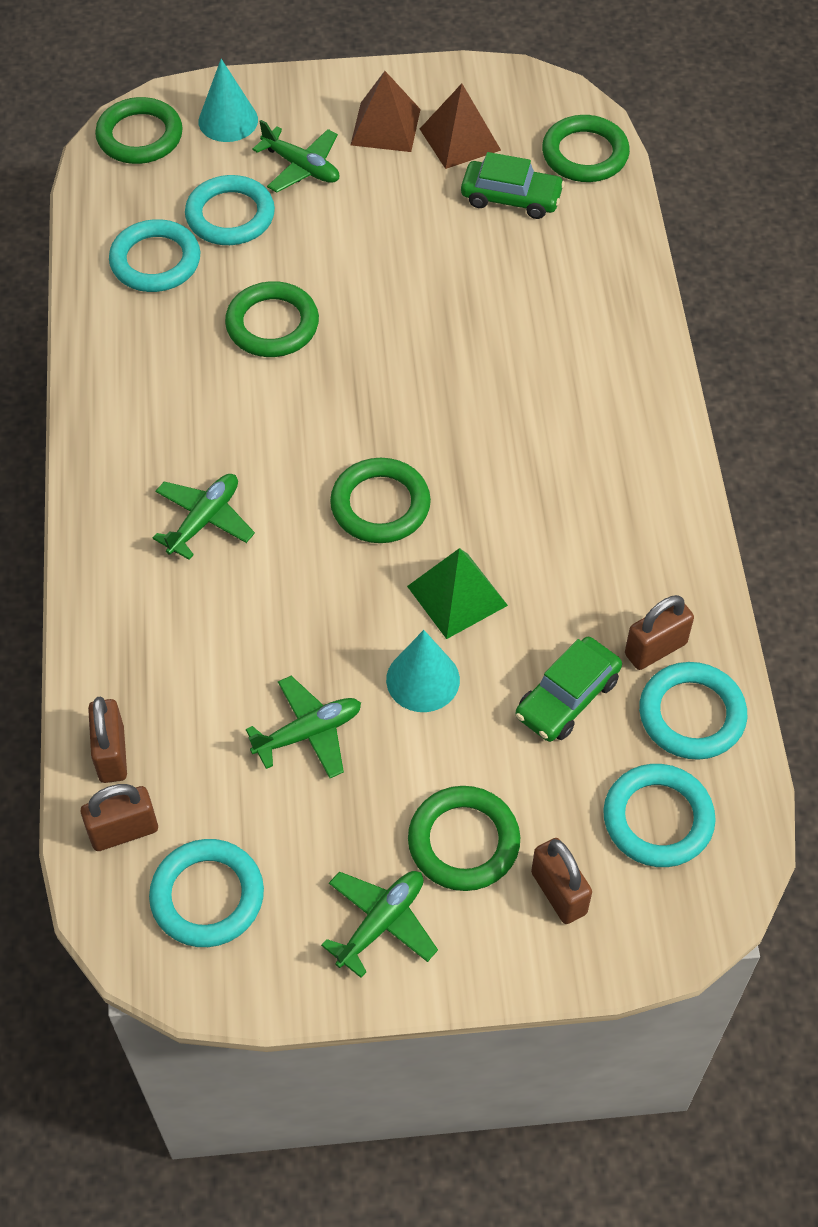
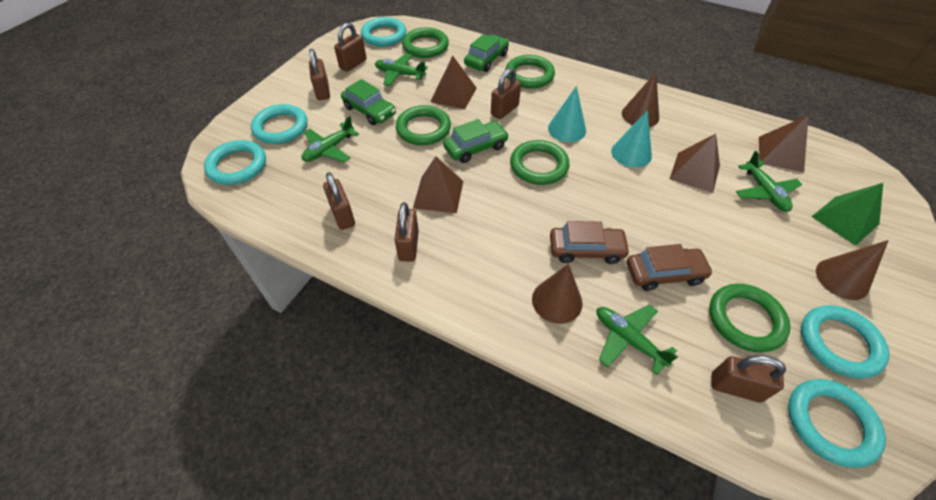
brown car: none = 0 -> [550,221,630,264] [627,244,713,291] = 2
brown cone: none = 0 -> [532,264,583,324] [622,72,659,127] [816,240,889,300] = 3
brown padlock: [81,784,158,851] [88,696,127,783] [531,838,592,924] [625,595,694,670] = 4 -> [309,49,330,100] [323,172,355,230] [334,22,367,72] [394,202,419,261] [491,68,521,119] [711,355,786,403] = 6
brown pyramid: [351,71,421,152] [420,84,501,169] = 2 -> [413,157,463,213] [430,56,477,109] [670,134,720,193] [759,115,809,172] = 4
green car: [461,152,565,219] [516,637,622,742] = 2 -> [341,79,396,125] [443,119,509,163] [464,34,509,72] = 3

